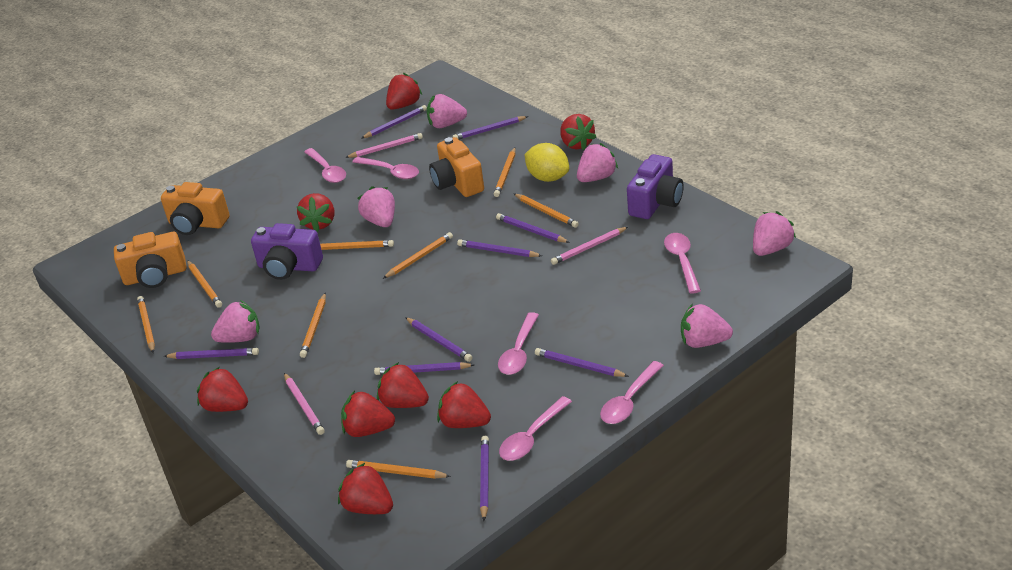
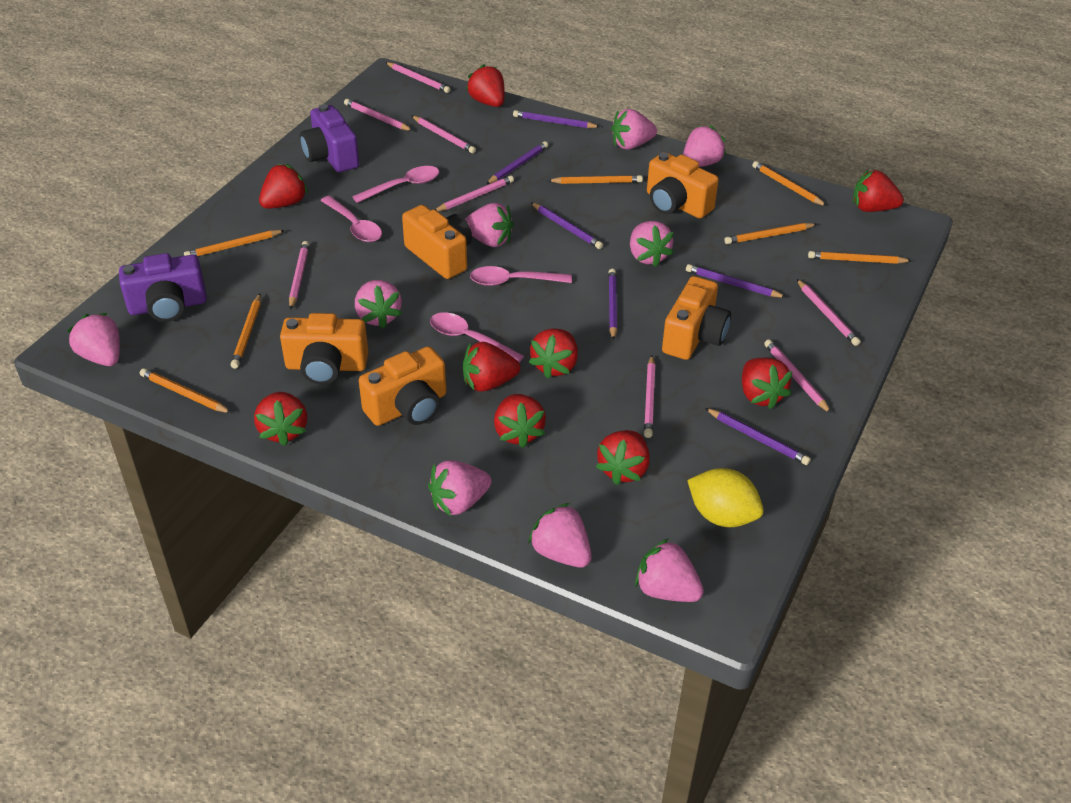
orange camera: [114,232,186,288] [161,182,230,235] [429,137,484,197] = 3 -> [280,313,368,385] [359,346,446,426] [402,205,472,279] [647,152,719,218] [662,276,731,360] = 5
orange pencil: [137,296,155,353] [187,260,222,308] [300,292,326,358] [320,240,394,250] [346,460,451,479] [383,232,453,279] [494,148,516,197] [514,194,579,228] = 8 -> [140,368,232,413] [184,230,285,256] [231,294,261,369] [547,175,643,184] [724,223,817,244] [752,161,827,206] [808,251,912,264] = 7
pink pencil: [284,373,325,435] [345,133,423,158] [551,227,628,265] = 3 -> [289,241,309,310] [344,99,413,131] [385,62,451,93] [412,116,476,153] [435,175,514,211] [644,355,655,438] [764,340,831,414] [797,279,860,346] = 8
pink spoon: [304,148,346,183] [352,157,419,179] [498,312,539,375] [499,396,572,461] [600,361,664,424] [664,233,701,294] = 6 -> [321,196,382,242] [352,166,439,203] [430,312,524,362] [470,266,572,286] = 4
pink strawberry: [211,300,260,343] [357,186,395,227] [427,94,467,128] [577,143,618,182] [681,303,733,348] [753,211,796,256] = 6 -> [67,313,120,366] [355,280,402,328] [428,460,492,516] [465,203,514,247] [528,503,592,567] [611,109,657,149] [630,221,674,267] [635,538,704,602] [683,125,726,167] = 9
purple pencil: [164,348,259,359] [361,105,427,139] [374,362,474,375] [405,317,473,362] [453,116,528,140] [457,239,542,257] [480,436,489,521] [496,213,570,243] [535,348,629,377] = 9 -> [486,141,548,184] [513,110,600,128] [531,203,603,249] [608,269,617,341] [686,264,787,298] [705,408,811,465] = 6
red strawberry: [197,367,248,412] [297,193,334,232] [338,463,393,514] [341,391,395,437] [377,362,429,408] [386,73,422,110] [437,381,491,428] [560,114,596,150] = 8 -> [254,392,307,446] [259,164,308,209] [463,342,520,392] [466,64,505,107] [494,394,546,448] [529,328,578,379] [596,430,650,485] [742,358,793,409] [853,169,904,212] = 9

